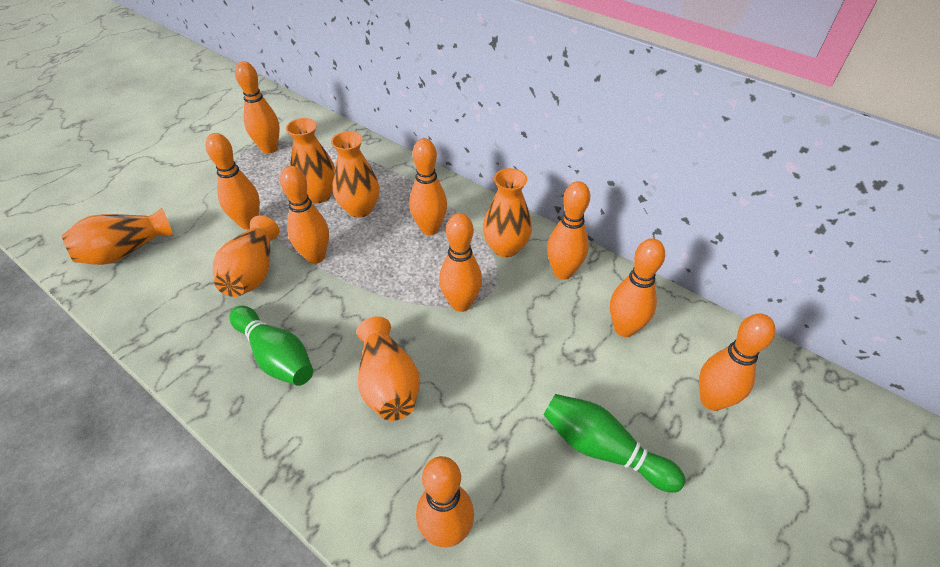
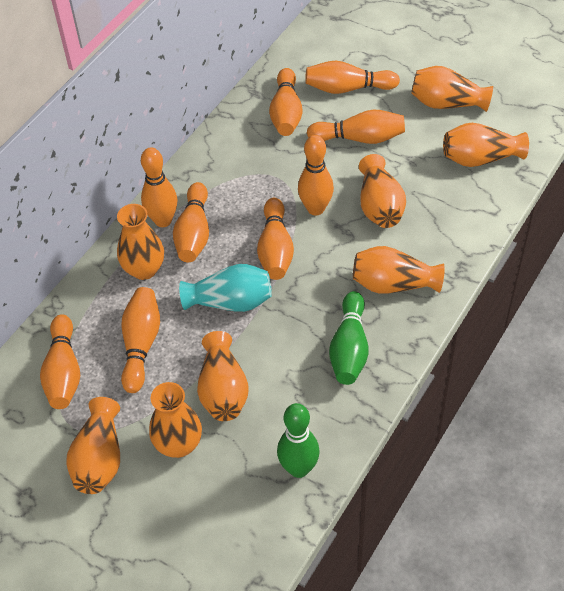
orange vase: [62,208,173,265] [213,216,279,297] [286,118,335,203] [331,131,380,218] [357,316,420,421] [483,168,532,257] = 6 -> [66,397,120,494] [117,204,164,280] [149,382,202,458] [197,331,249,421] [353,246,445,294] [359,154,406,228] [411,66,493,112] [443,123,529,167] = 8
turquoise vase: none = 0 -> [179,264,272,312] = 1

